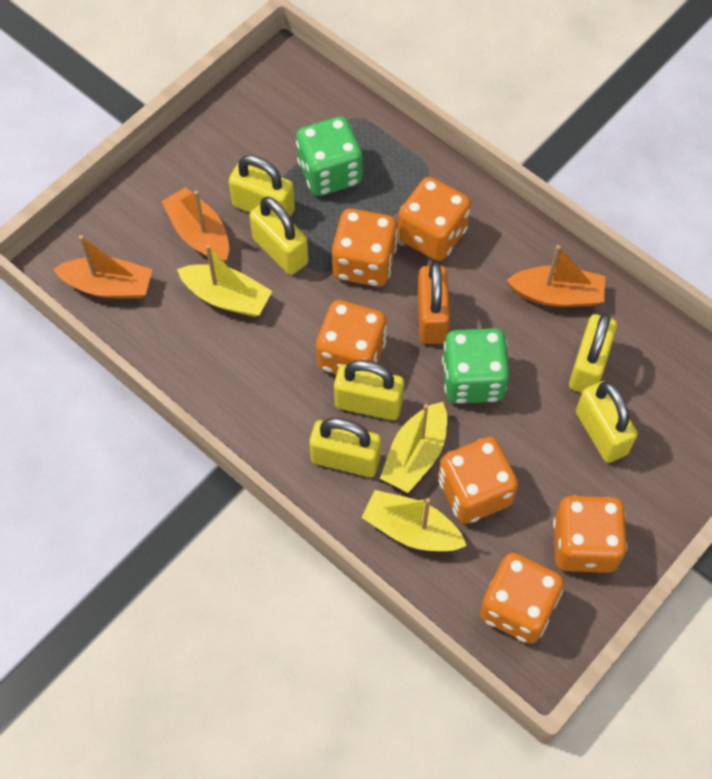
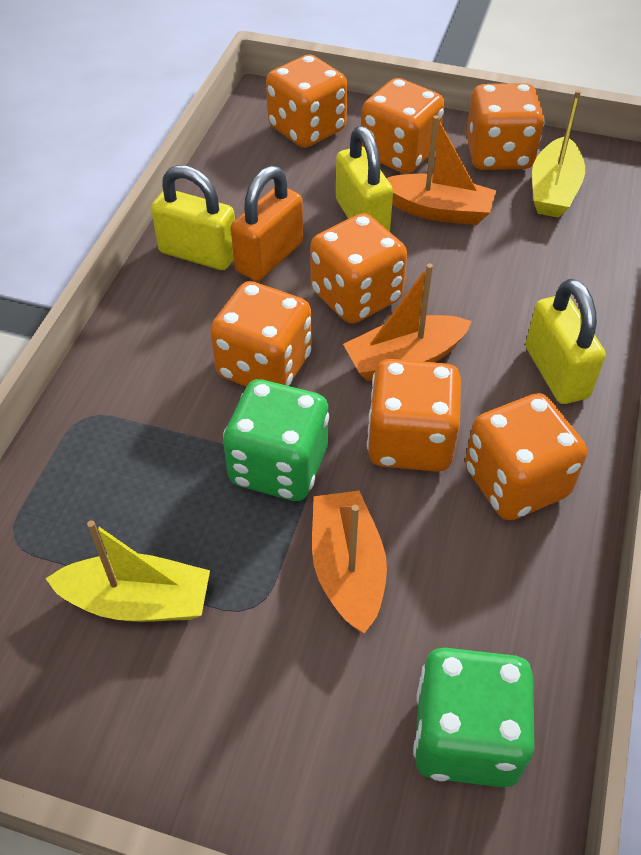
orange dice: [316,300,387,375] [332,209,398,287] [398,177,471,261] [438,437,518,524] [480,553,564,644] [553,496,627,573] = 6 -> [210,281,312,386] [266,54,348,148] [310,213,407,324] [361,78,445,174] [367,359,461,472] [465,393,587,520] [466,83,545,170] = 7
yellow boat: [177,245,272,317] [361,490,467,551] [380,402,447,493] = 3 -> [45,520,210,622] [532,90,585,218] = 2
yellow padlock: [229,155,295,217] [250,197,309,275] [309,418,381,477] [334,360,404,420] [569,313,617,393] [576,381,638,463] = 6 -> [151,165,235,270] [336,126,393,232] [526,279,606,404] = 3

